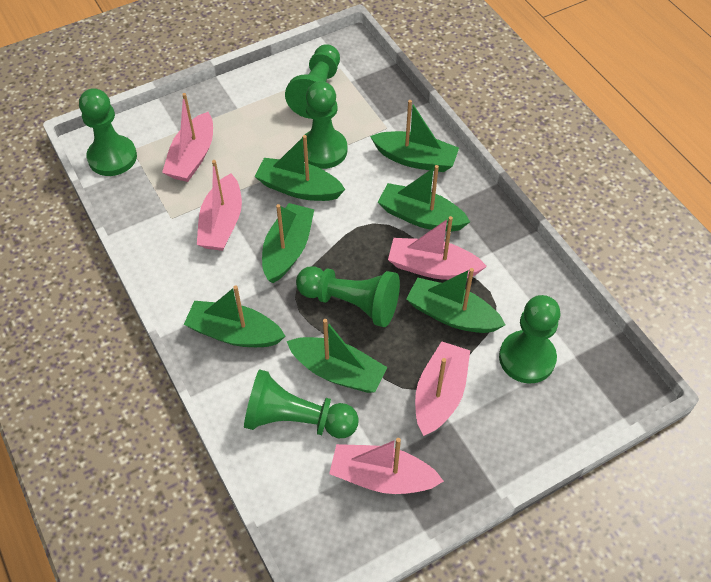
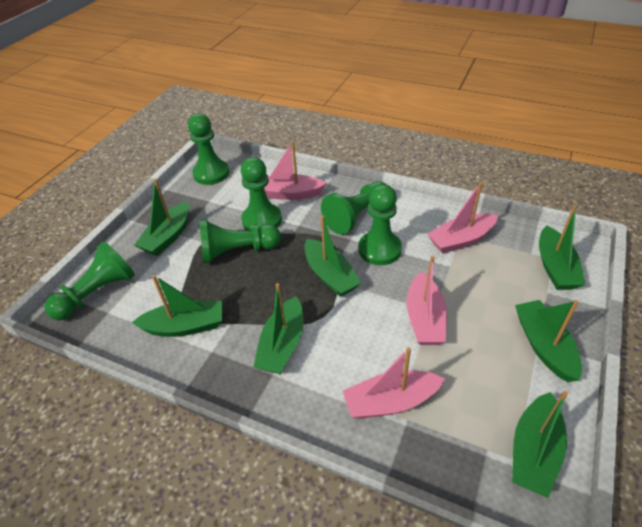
pink boat: [162,93,213,182] [197,160,242,251] [329,438,444,494] [388,216,487,280] [415,341,470,436] = 5 -> [264,141,327,200] [343,347,445,419] [406,256,447,345] [427,182,498,254] = 4

